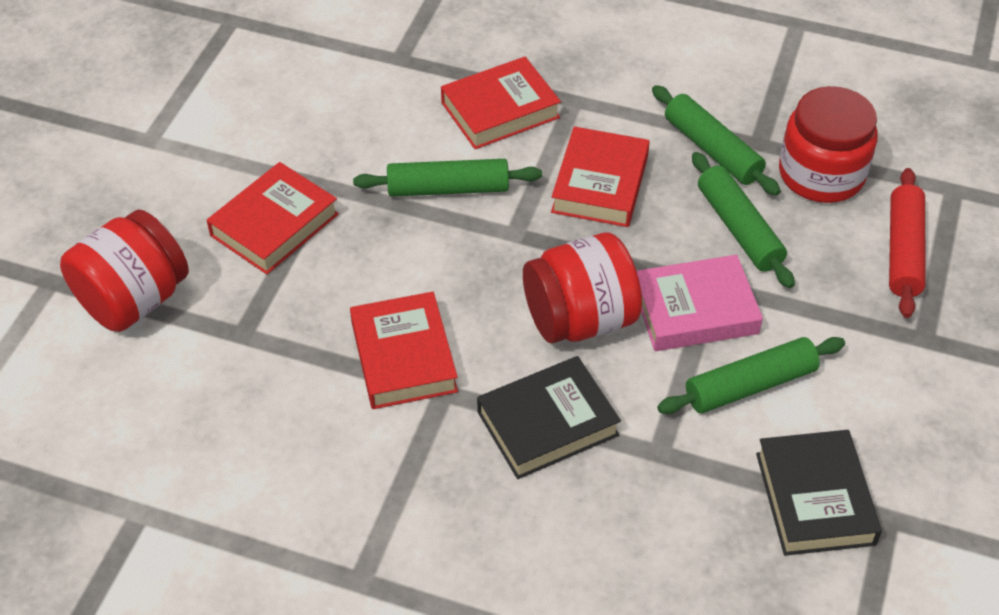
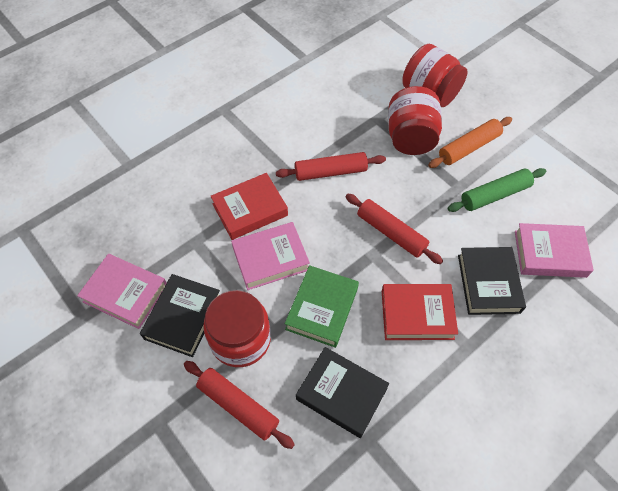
black book: [477,356,621,479] [756,430,882,556] = 2 -> [140,274,220,357] [296,347,389,438] [458,247,526,315] = 3
green book: none = 0 -> [285,265,359,348] = 1
green rolling pin: [353,159,542,197] [652,85,781,195] [657,337,845,414] [692,152,795,288] = 4 -> [447,168,546,212] = 1
orange rolling pin: none = 0 -> [428,117,512,168] = 1
pink book: [637,255,763,351] = 1 -> [77,254,167,329] [231,222,310,290] [515,223,594,278] = 3
red book: [207,162,339,274] [350,292,458,409] [441,57,561,149] [551,126,650,227] = 4 -> [211,173,288,240] [382,284,458,340] = 2
red rolling pin: [889,168,925,318] = 1 -> [184,361,295,449] [276,152,386,181] [346,194,443,264] = 3

